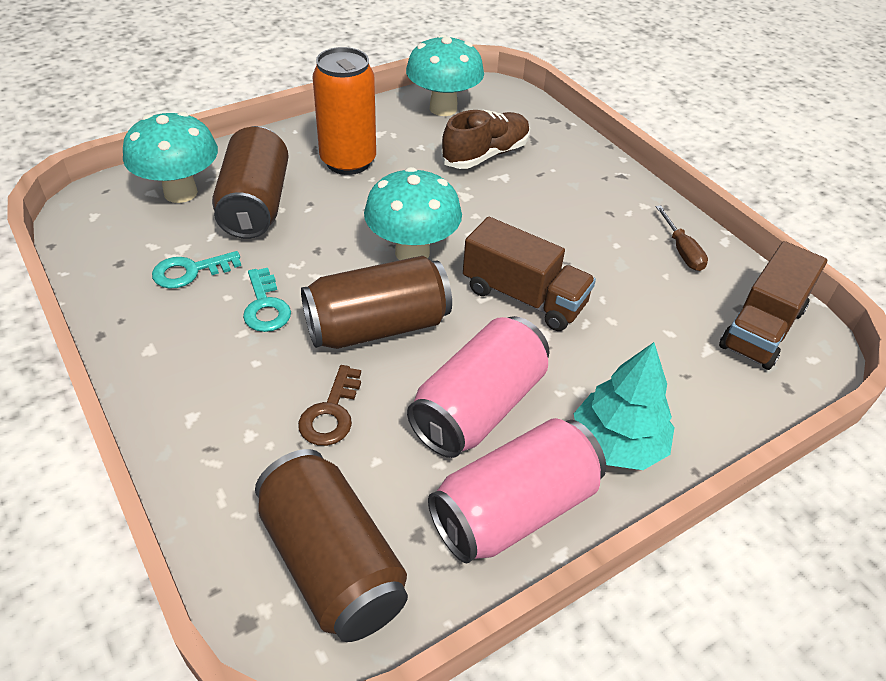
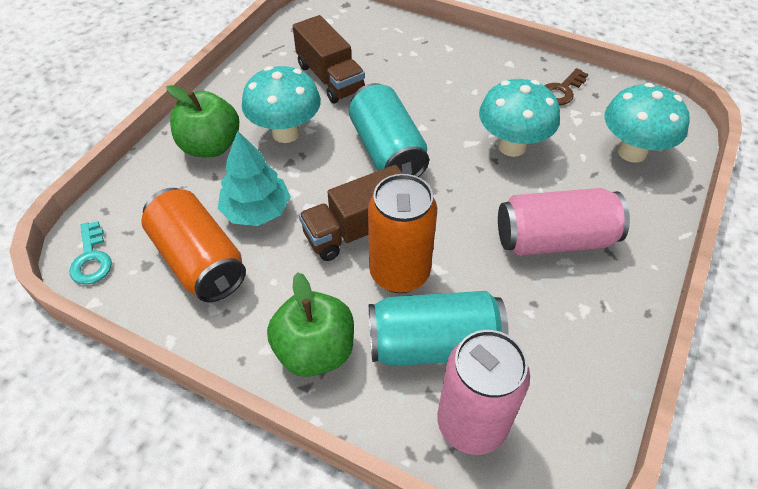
brown can: [212,126,289,239] [255,449,408,642] [301,256,452,349] = 3 -> none = 0
brown screwdriver: [656,205,708,271] = 1 -> none = 0
brown shoe: [441,110,530,169] = 1 -> none = 0
green apple: none = 0 -> [166,85,239,157] [267,272,354,377] = 2
orange can: [312,47,376,175] = 1 -> [141,188,246,302] [368,174,437,293] = 2
turquoise can: none = 0 -> [349,83,429,177] [369,291,509,366] = 2
turquoise key: [152,251,241,289] [243,268,291,332] = 2 -> [69,221,112,285] = 1

